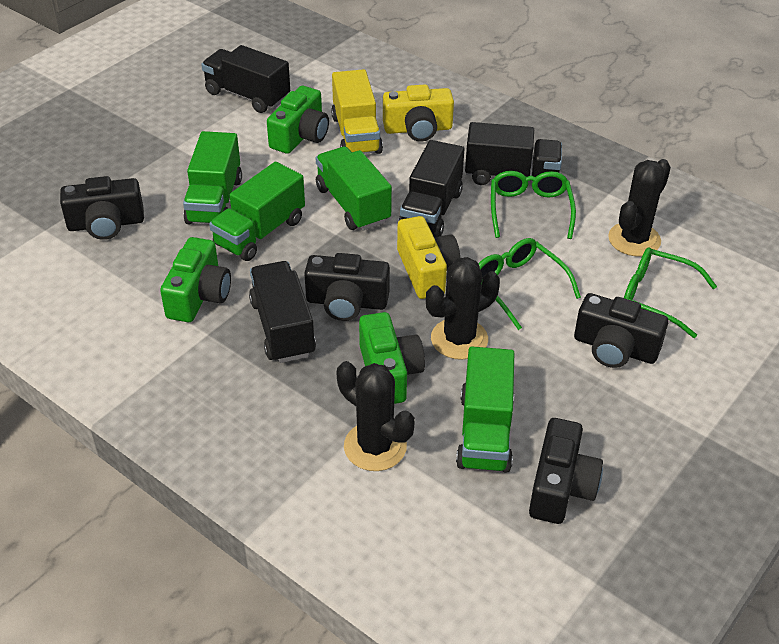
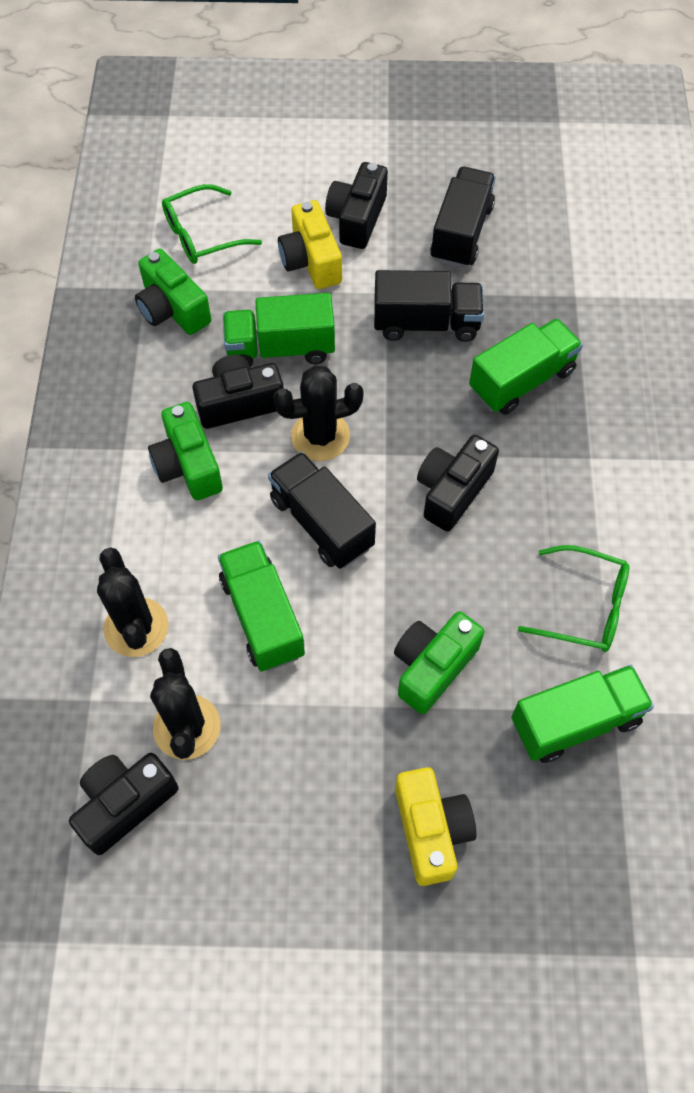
black truck: [201,45,290,113] [249,261,316,363] [398,140,464,237] [465,122,562,185] = 4 -> [268,452,376,569] [374,270,484,342] [430,167,496,268] = 3
green glasses: [478,238,581,330] [491,171,576,239] [624,247,717,338] = 3 -> [162,184,262,264] [518,545,629,652] = 2
yellow truck: [331,69,383,154] = 1 -> none = 0

